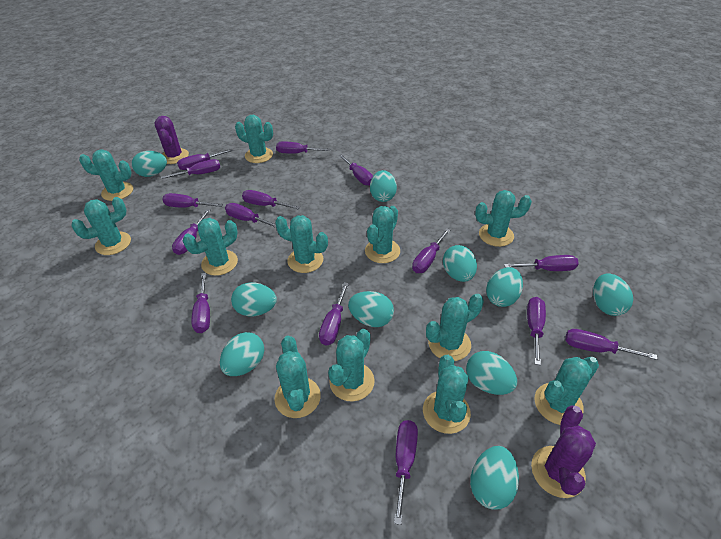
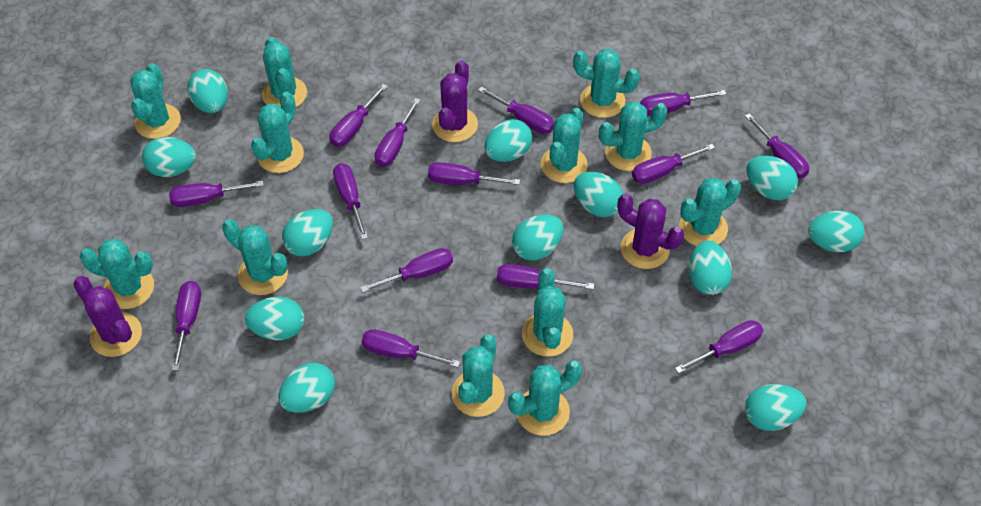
purple cactus: [154,116,189,164] [531,406,596,498] = 2 -> [73,276,142,357] [432,60,478,142] [618,194,684,269] = 3
purple screwdriver: [161,159,220,179] [162,193,223,208] [172,209,211,255] [177,149,233,170] [191,273,210,333] [225,203,276,228] [242,190,300,209] [276,142,331,154] [319,282,349,346] [338,154,373,186] [394,420,418,525] [412,228,450,273] [504,255,579,271] [527,297,546,365] [565,329,657,360] = 15 -> [169,181,264,207] [172,281,201,371] [330,84,388,147] [333,163,368,240] [360,248,453,293] [362,329,460,367] [374,98,421,167] [428,162,520,185] [478,86,554,134] [497,264,594,290] [632,144,715,184] [640,90,726,116] [675,320,763,374] [745,113,809,179] = 14
turquoise egg: [132,151,167,177] [220,332,264,376] [231,282,277,316] [348,291,394,327] [370,170,397,202] [443,245,477,282] [466,351,517,395] [470,446,519,510] [486,267,523,307] [593,273,633,316] = 10 -> [142,137,196,177] [187,69,228,113] [245,297,304,340] [278,362,335,413] [282,209,333,257] [484,119,532,162] [512,214,563,261] [574,172,623,217] [689,241,732,295] [745,384,807,431] [746,155,798,200] [808,211,865,252] = 12

